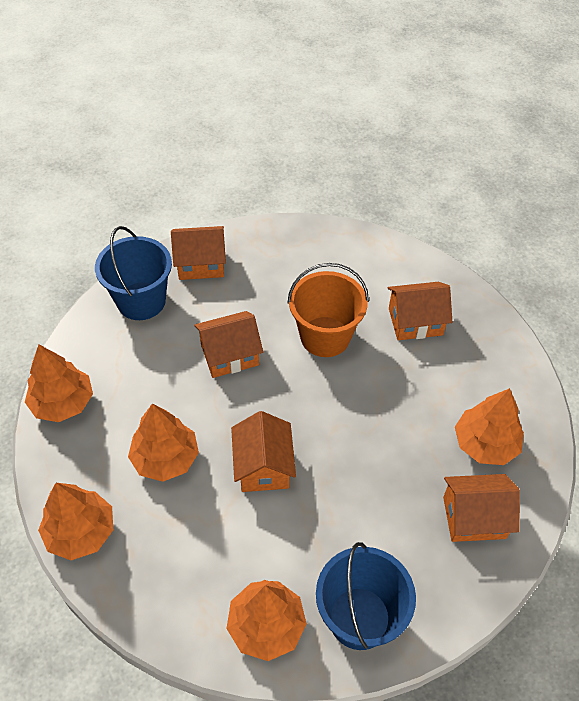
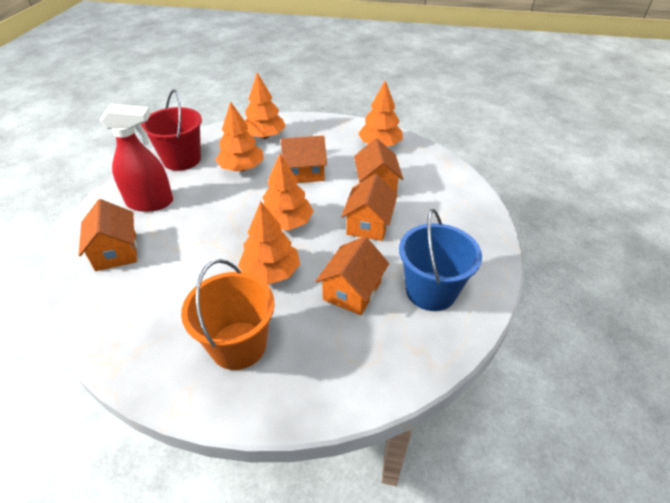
blue bucket: [95,226,172,320] [316,542,416,650] = 2 -> [399,209,482,311] = 1
red bucket: none = 0 -> [141,89,202,171] = 1
red spray bottle: none = 0 -> [100,104,173,212] = 1

